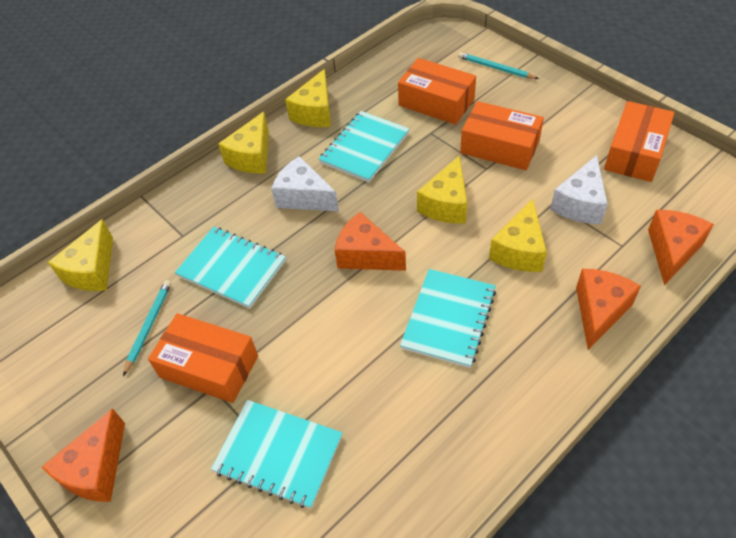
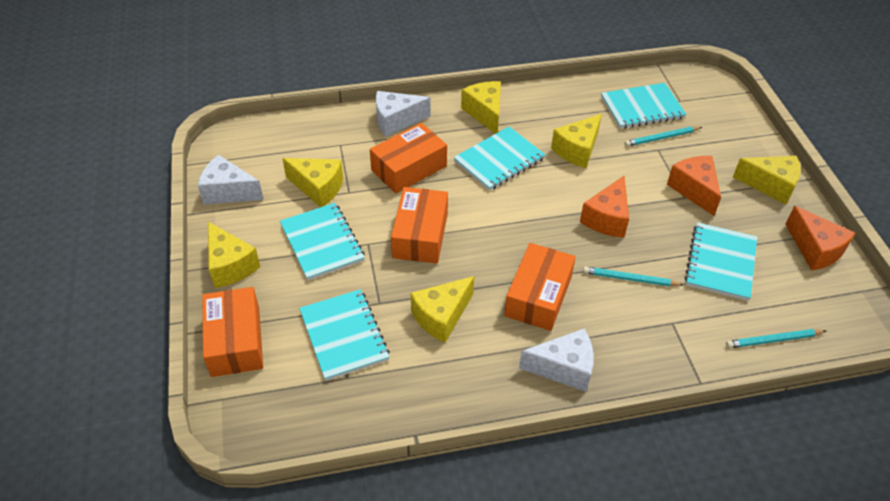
orange cheese: [42,408,125,502] [334,212,406,271] [576,269,641,350] [648,210,714,285] = 4 -> [580,176,629,238] [667,156,721,216] [785,206,855,271] = 3
turquoise notebook: [175,227,286,309] [211,400,342,508] [319,111,410,182] [400,269,496,368] = 4 -> [280,203,365,280] [299,289,390,381] [453,127,546,191] [601,83,686,129] [685,222,757,301] = 5
turquoise pencil: [123,280,171,376] [458,52,539,79] = 2 -> [583,267,684,286] [624,126,702,147] [726,329,826,348] = 3
white cheese: [271,156,339,211] [550,155,608,224] = 2 -> [198,155,264,205] [376,91,431,137] [519,328,594,392] = 3
yellow cheese: [48,219,113,291] [218,112,269,174] [285,69,331,127] [417,155,467,223] [489,199,547,272] = 5 -> [208,222,260,288] [282,158,343,207] [411,276,474,343] [461,81,501,134] [551,114,602,168] [733,156,800,205] = 6

